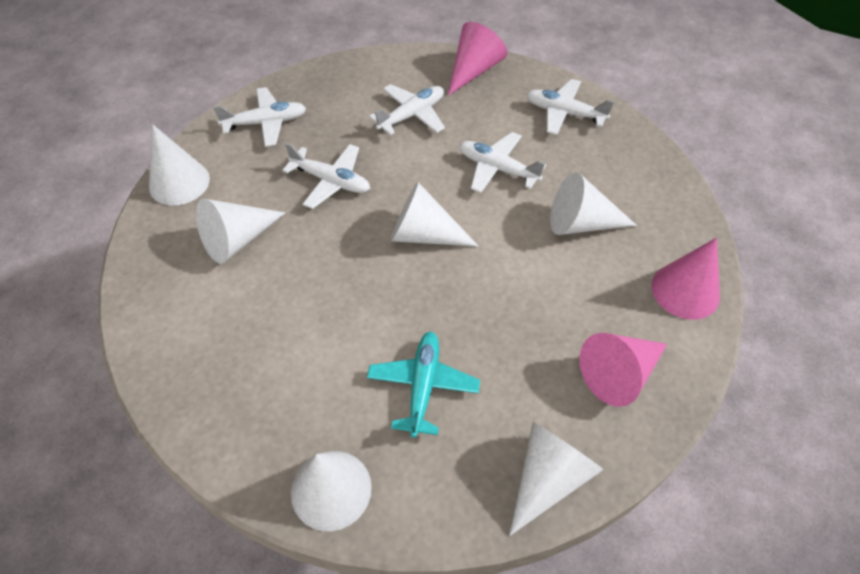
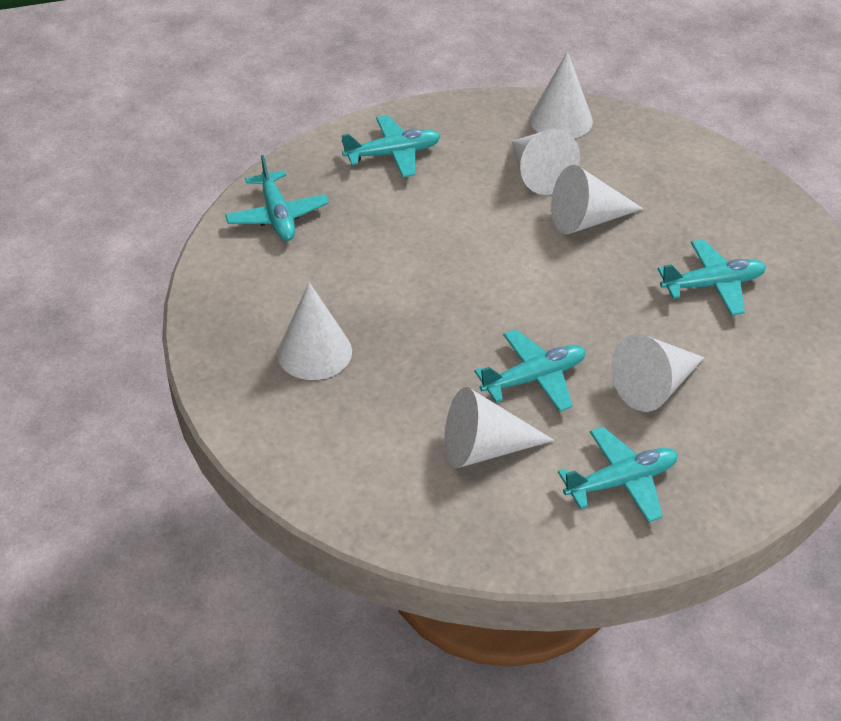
pink cone: [448,22,507,96] [579,333,667,407] [652,238,720,320] = 3 -> none = 0
turquoise plane: [367,331,480,438] = 1 -> [225,155,329,241] [342,115,440,177] [474,329,586,412] [558,427,678,522] [658,239,766,316] = 5
white plane: [213,87,306,147] [282,143,370,209] [369,84,445,135] [459,132,546,193] [526,79,614,135] = 5 -> none = 0

